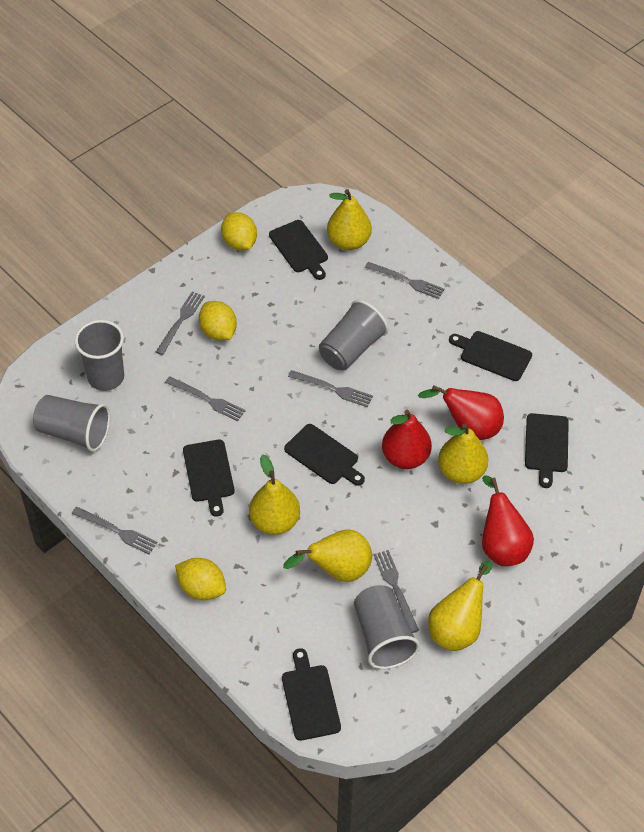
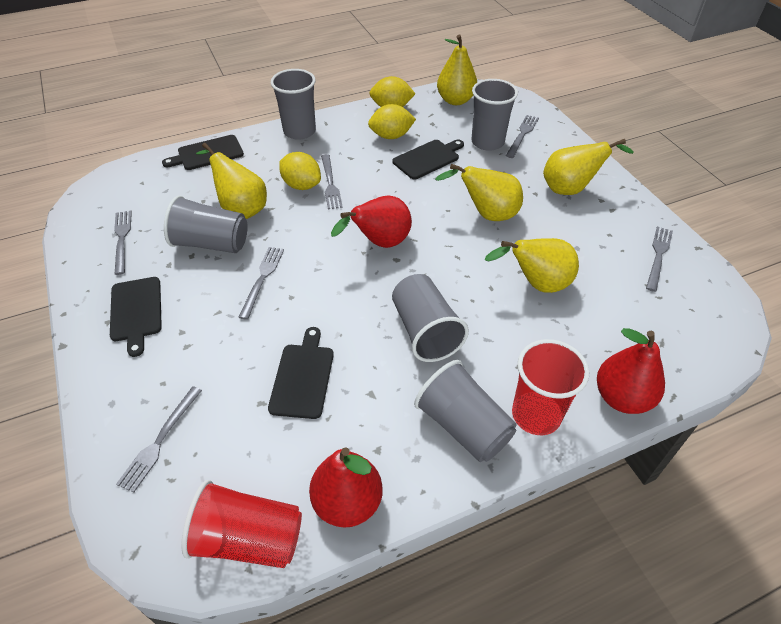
black cutting board: [183,440,235,517] [269,220,328,280] [282,648,341,741] [284,424,365,486] [449,331,532,381] [525,413,569,488] = 6 -> [110,277,162,357] [162,135,244,170] [268,327,334,419] [392,140,464,179] = 4
grey cup: [33,395,110,452] [75,320,124,391] [319,300,388,371] [354,585,420,669] = 4 -> [164,196,248,253] [271,69,316,140] [392,274,469,362] [414,360,517,462] [471,79,518,151] = 5
red cup: none = 0 -> [181,480,302,568] [512,339,589,435] = 2

